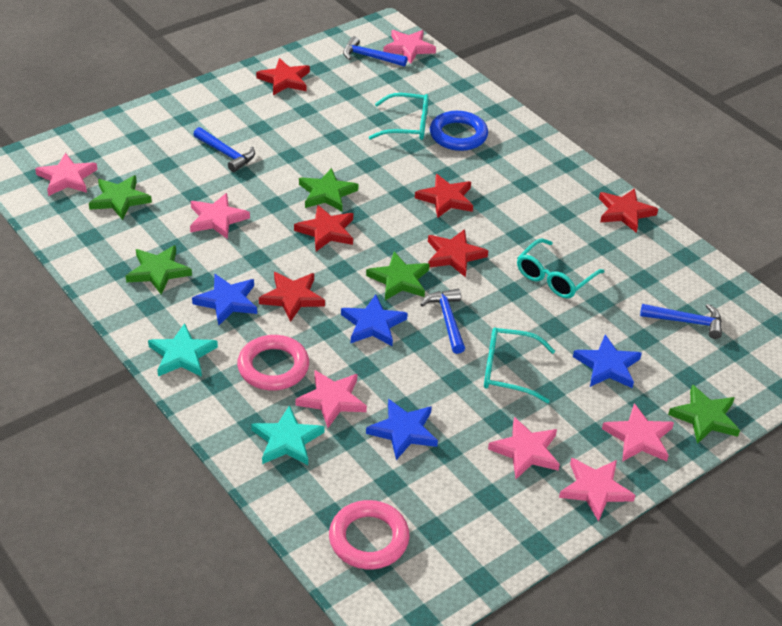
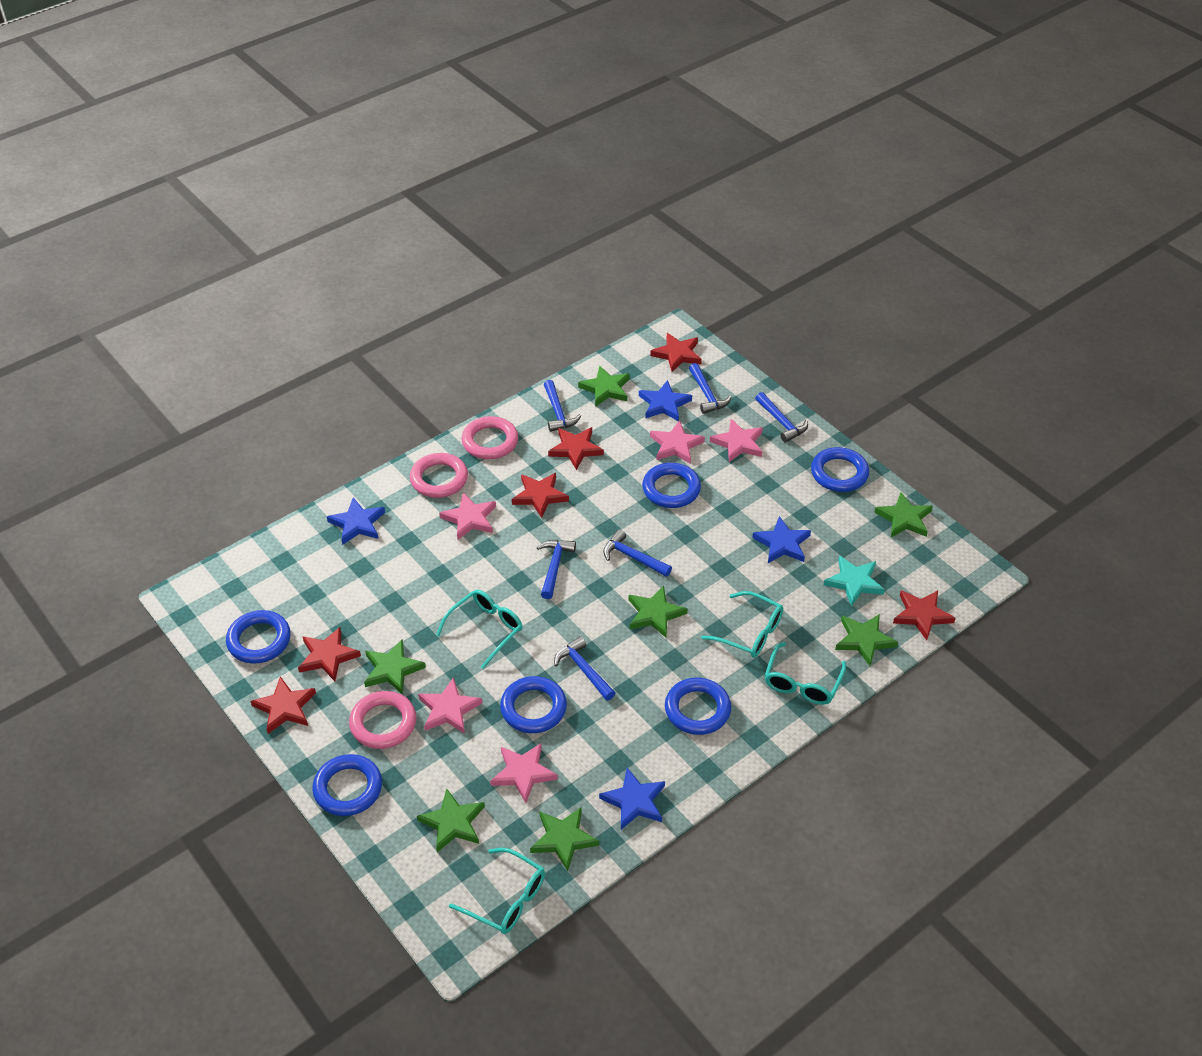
blue hammer: [193,127,255,172] [343,36,407,67] [420,289,465,354] [640,304,722,339] = 4 -> [537,540,576,599] [544,380,581,432] [554,636,615,701] [603,529,672,577] [689,363,731,414] [755,392,808,443] = 6
blue ring: [430,111,488,151] = 1 -> [226,610,291,664] [312,754,382,816] [500,676,567,733] [642,463,701,508] [665,677,731,735] [811,447,869,492] = 6
green star: [89,175,152,220] [126,245,192,295] [299,168,358,211] [366,252,430,300] [668,385,740,444] = 5 -> [364,640,426,695] [417,788,485,852] [530,807,599,871] [578,365,630,407] [629,586,687,638] [835,614,898,666] [874,492,933,537] = 7
pink ring: [237,335,309,390] [329,500,410,569] = 2 -> [349,691,416,749] [410,453,468,498] [461,416,518,459] = 3
pink star: [35,153,98,196] [190,193,250,239] [295,370,367,428] [383,30,436,64] [488,417,560,479] [559,458,635,522] [602,403,674,462] = 7 -> [418,677,482,734] [439,493,496,540] [490,743,558,803] [650,420,705,464] [710,419,763,462] = 5
turquoise glasses: [369,93,428,140] [484,327,555,403] [517,238,605,298] = 3 -> [436,590,523,669] [449,848,545,934] [701,591,783,658] [765,642,846,705] = 4
turquoise star: [148,323,218,377] [251,405,324,465] = 2 -> [824,556,885,607] = 1

